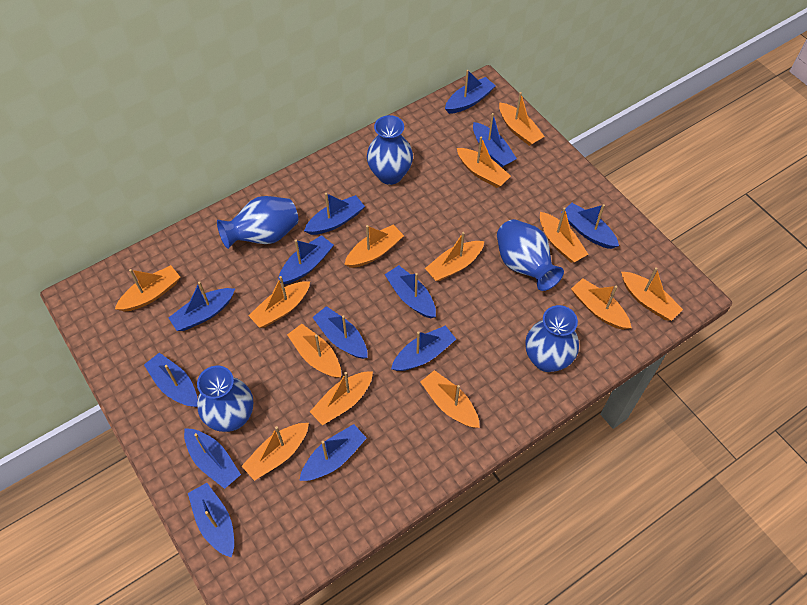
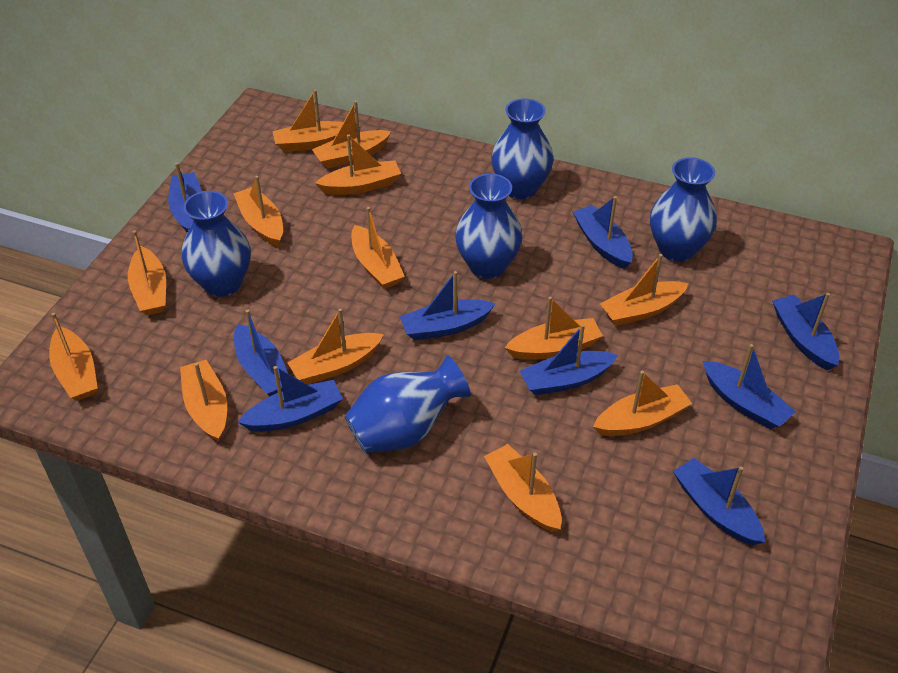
blue boat: [144,353,198,407] [168,281,235,331] [184,428,241,489] [188,483,234,558] [278,235,334,284] [299,424,367,481] [304,193,365,235] [312,306,368,359] [385,265,436,318] [391,326,456,371] [445,70,496,114] [473,113,517,167] [561,203,619,249] = 13 -> [168,162,202,233] [234,310,288,396] [238,366,343,432] [399,271,496,340] [520,324,618,395] [573,196,633,269] [673,458,765,545] [703,344,796,429] [772,293,839,370] = 9

